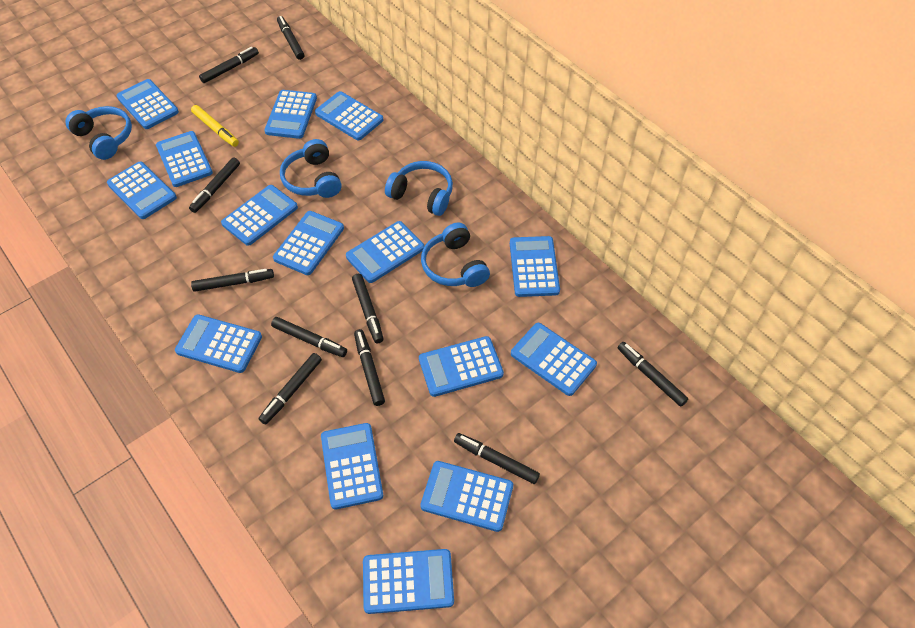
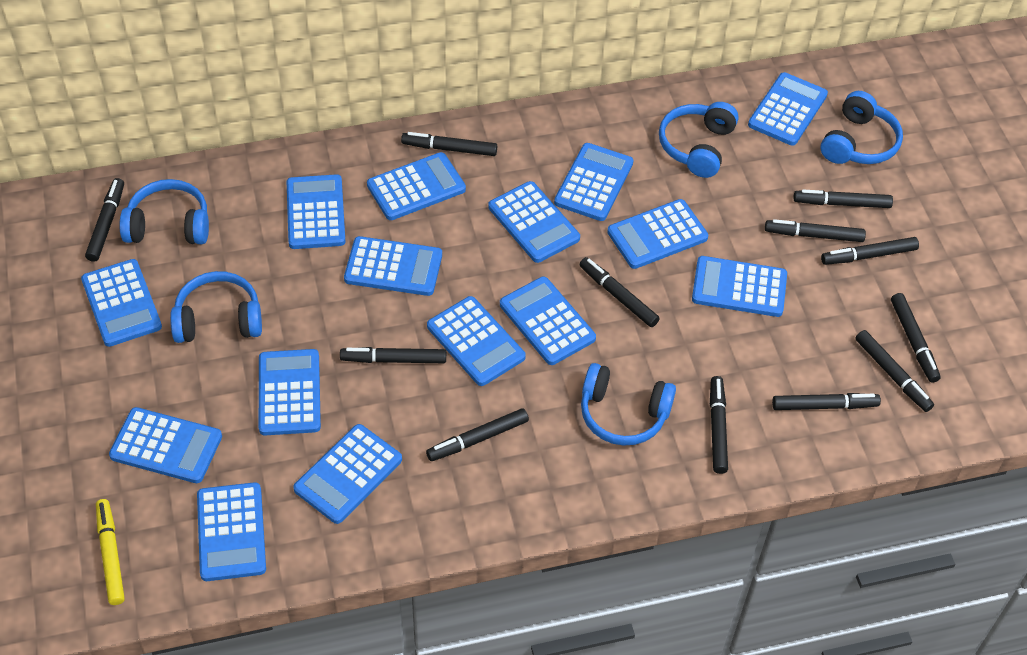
black marker: [189,157,240,213] [191,269,274,292] [199,47,259,83] [258,353,322,425] [271,317,347,357] [277,16,304,60] [352,274,384,343] [354,329,385,406] [454,433,540,484] [618,342,688,407] = 10 -> [85,178,124,262] [340,347,446,363] [401,132,497,156] [426,408,529,461] [580,257,660,327] [710,376,728,474] [765,219,866,242] [772,393,881,410] [793,189,893,208] [821,237,919,265] [855,330,934,412] [891,293,941,383] = 12
blue headphones: [65,106,132,160] [280,139,342,198] [385,161,453,216] [421,222,490,287] = 4 -> [119,179,209,244] [170,271,262,343] [581,363,676,446] [659,102,739,178] [820,91,903,164] = 5

